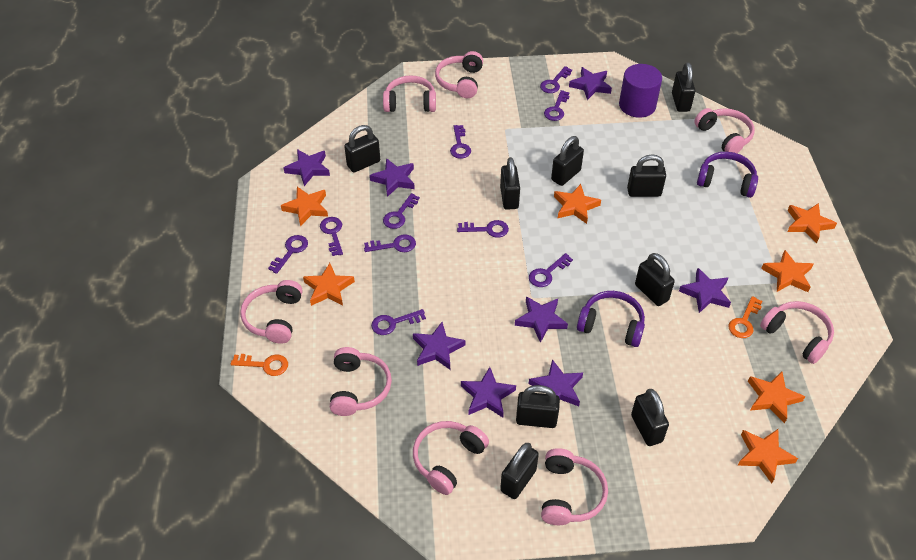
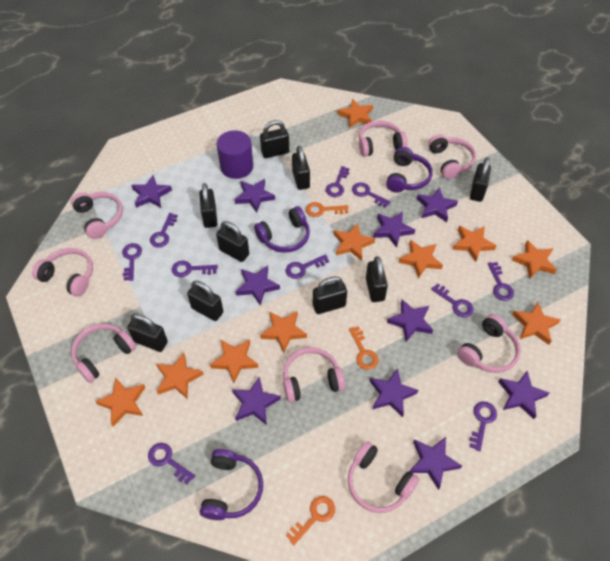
orange key: [231,354,288,376] [729,296,762,338] = 2 -> [286,496,335,545] [306,202,349,217] [349,326,379,370] = 3
orange star: [281,187,328,226] [303,263,355,306] [554,184,601,224] [738,429,798,483] [748,371,805,423] [761,250,813,292] [788,203,837,244] = 7 -> [95,378,145,427] [156,352,204,398] [210,339,259,383] [260,311,307,353] [334,223,375,261] [338,99,373,128] [399,240,443,278] [453,226,496,262] [512,240,557,279] [512,302,561,345] = 10
purple headphones: [577,291,645,347] [697,152,758,198] = 2 -> [200,449,263,520] [254,206,310,253] [386,147,433,193] = 3
purple star: [283,149,330,186] [370,158,415,197] [413,322,465,370] [461,367,516,417] [515,296,568,343] [529,359,583,406] [569,67,612,100] [679,268,731,313] = 8 -> [131,175,172,208] [232,377,281,425] [235,179,275,213] [236,265,280,306] [370,369,418,417] [373,212,415,248] [387,299,433,342] [410,437,462,490] [417,188,458,222] [498,371,549,419] = 10

